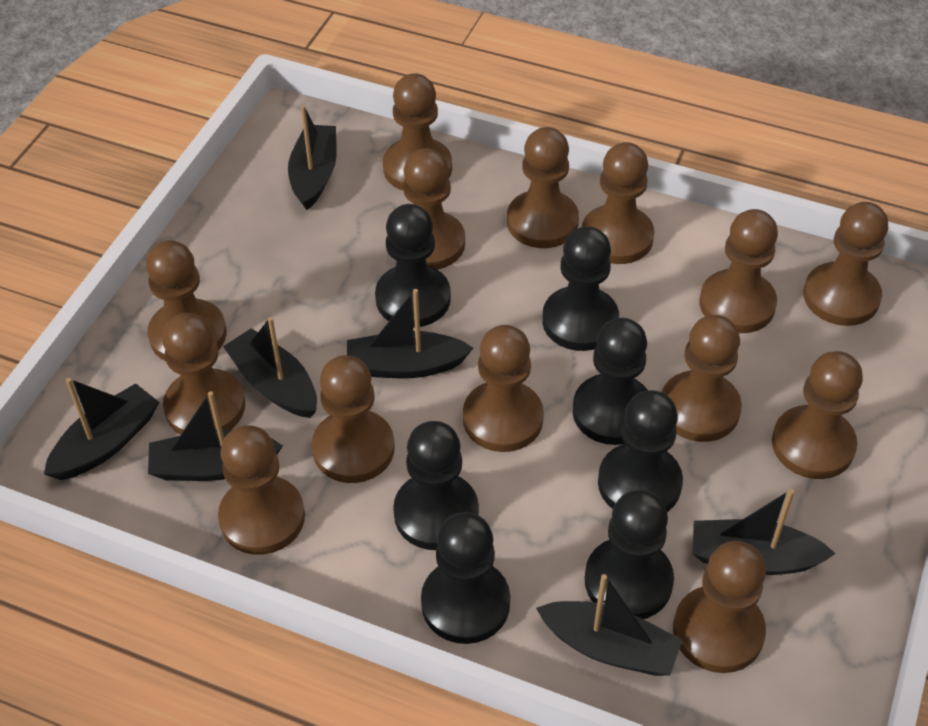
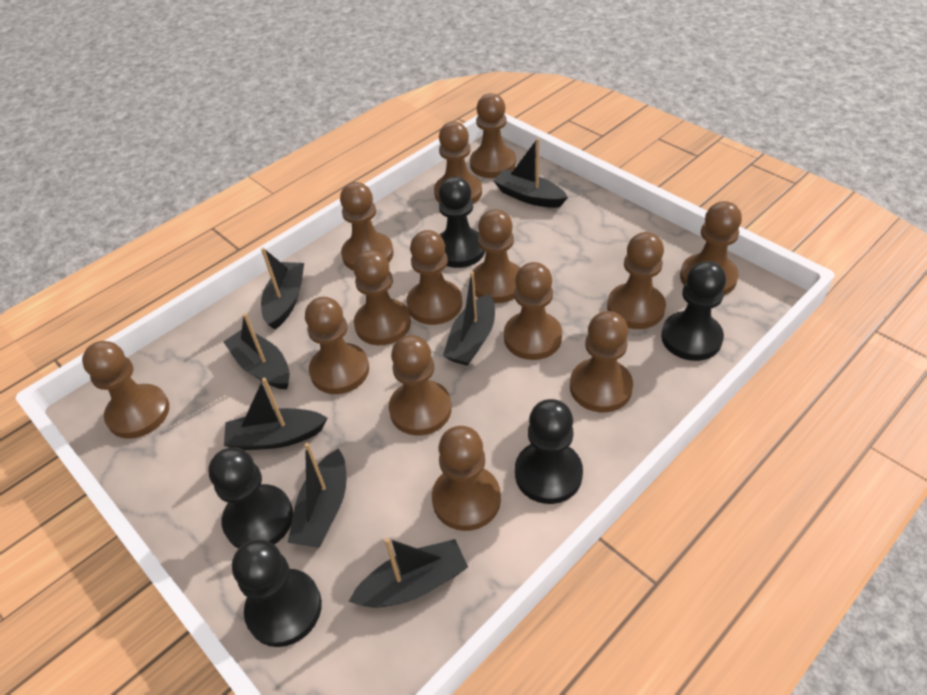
black pawn: [375,204,451,328] [393,421,479,550] [421,512,510,644] [542,226,619,351] [572,318,648,445] [584,490,674,619] [598,390,683,512] = 7 -> [208,447,293,549] [232,539,322,647] [439,177,485,268] [515,399,583,504] [661,261,726,361] = 5

